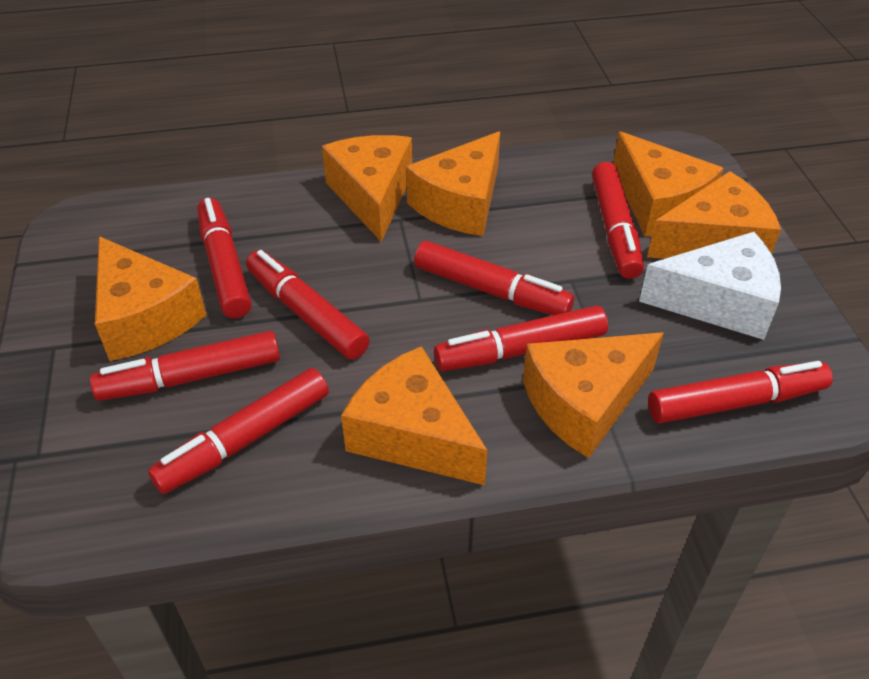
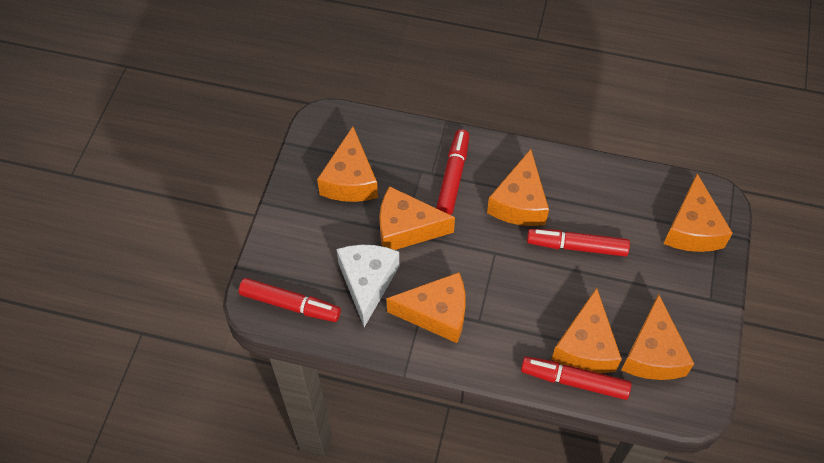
red marker: [90,331,280,401] [148,368,329,494] [197,198,251,318] [246,250,370,360] [414,241,574,315] [434,305,608,371] [592,162,644,279] [648,361,833,424] = 8 -> [239,278,341,322] [436,129,469,215] [521,357,631,400] [527,229,630,257] = 4

